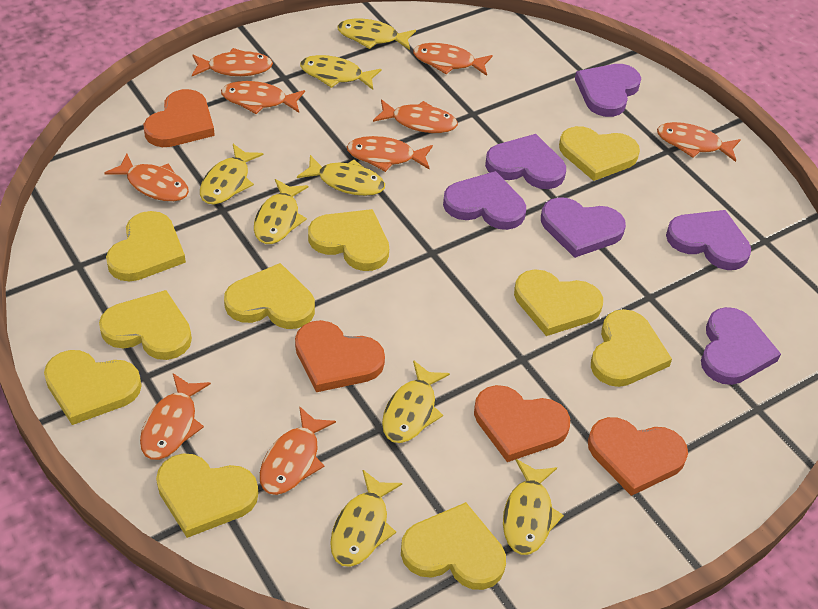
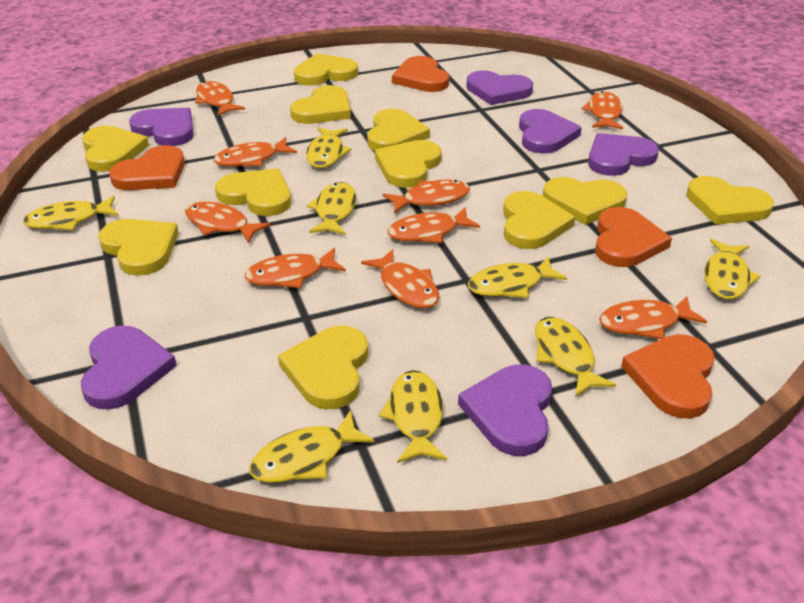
yellow heart: [44,350,142,425] [99,290,192,360] [106,211,186,282] [156,454,258,538] [224,263,315,329] [308,209,389,271] [401,502,506,590] [514,269,603,336] [559,126,640,181] [591,309,672,387] = 10 -> [82,126,149,172] [98,219,179,276] [215,169,291,216] [278,326,368,409] [290,85,351,124] [294,53,358,86] [367,109,430,151] [375,140,442,188] [503,191,575,249] [542,177,628,225] [686,176,774,225] = 11

